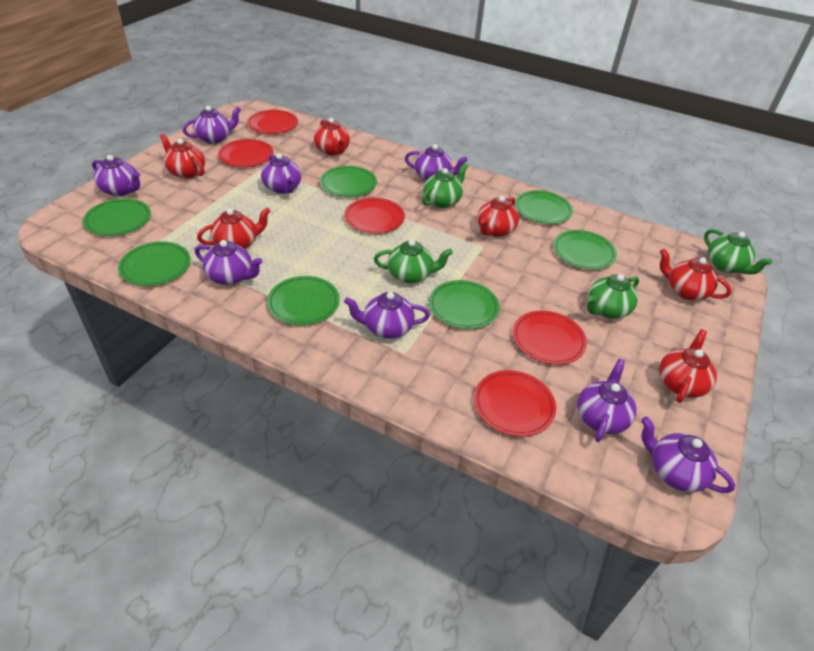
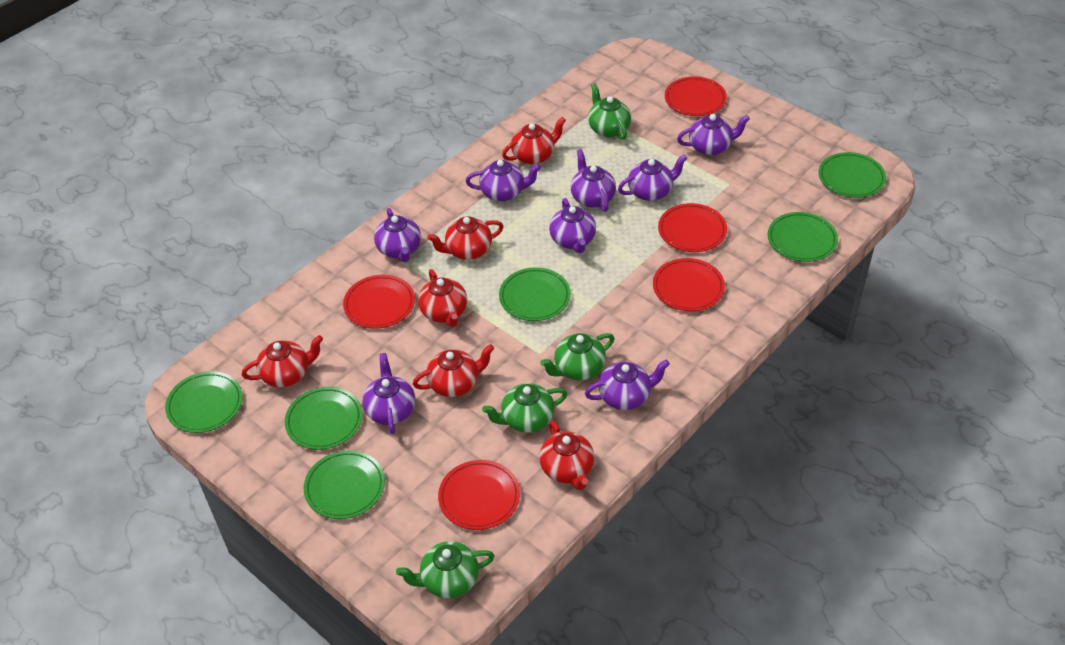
green plate: [83,198,151,236] [118,242,191,286] [267,276,340,325] [320,166,377,197] [429,280,500,329] [515,190,573,224] [553,230,617,270] = 7 -> [165,371,243,433] [285,387,362,450] [304,450,385,519] [499,267,571,321] [768,212,838,262] [818,152,886,198] = 6

